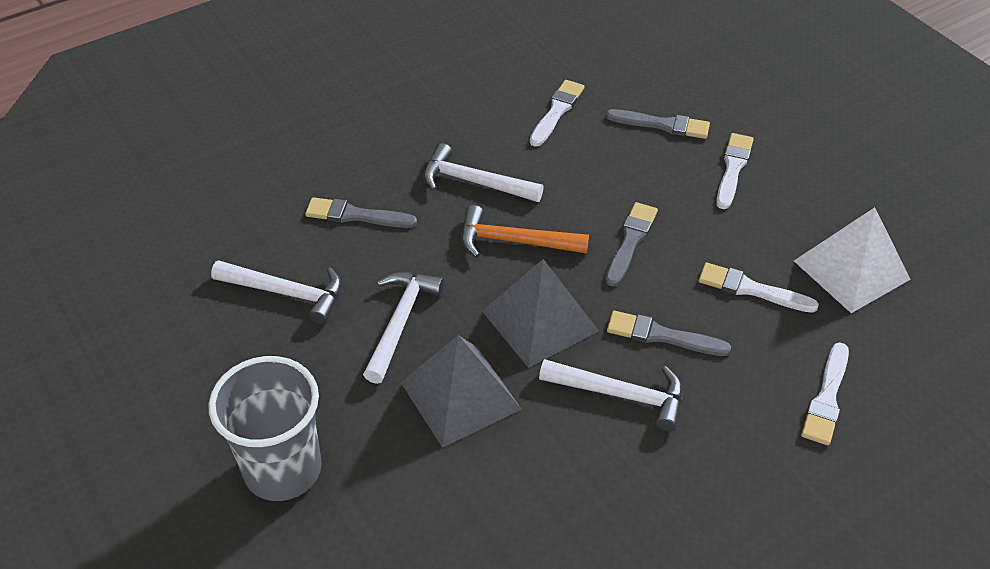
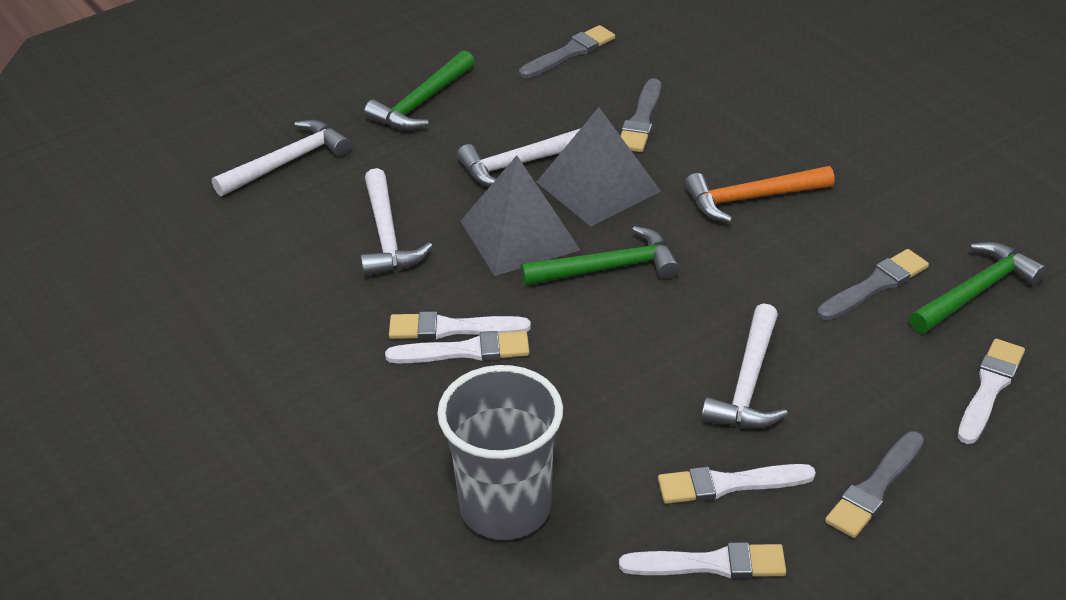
green hammer: none = 0 -> [364,50,475,130] [521,226,680,285] [910,242,1046,333] = 3
white brush: [530,80,584,147] [699,263,819,313] [716,133,754,209] [801,343,849,445] = 4 -> [385,331,530,363] [389,311,531,340] [619,542,786,579] [658,464,816,504] [958,339,1025,444] = 5
white pyramid: [794,207,911,313] = 1 -> none = 0

